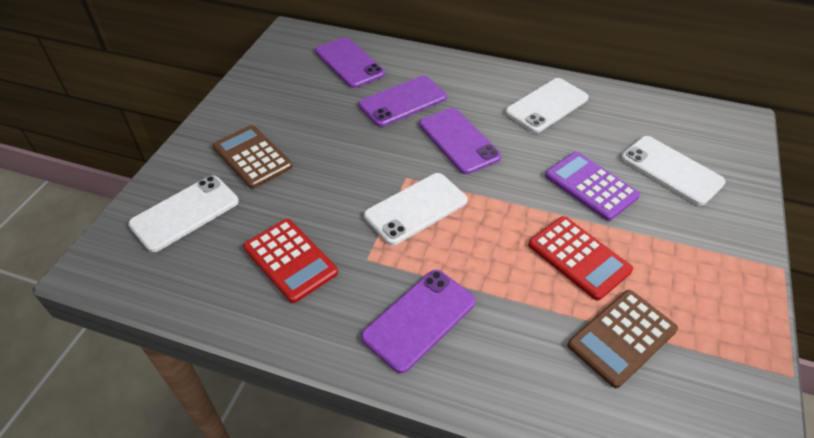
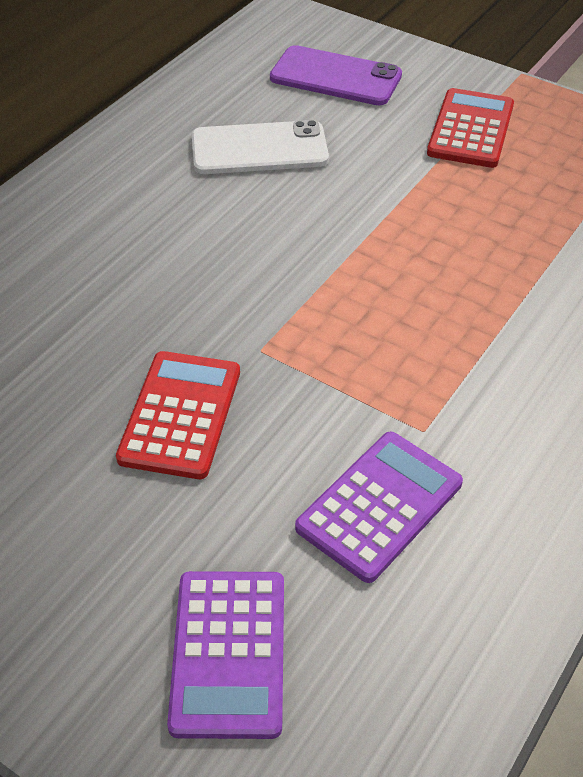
brown calculator: [212,125,293,189] [567,290,678,388] = 2 -> none = 0
purple calculator: [545,152,640,221] = 1 -> [167,571,284,739] [295,432,463,583] = 2
purple phone: [315,37,385,88] [359,76,447,127] [361,270,476,373] [419,108,501,174] = 4 -> [270,45,402,105] = 1
white phone: [128,175,239,252] [364,173,468,245] [505,78,589,133] [621,136,726,206] = 4 -> [192,120,329,174] = 1

